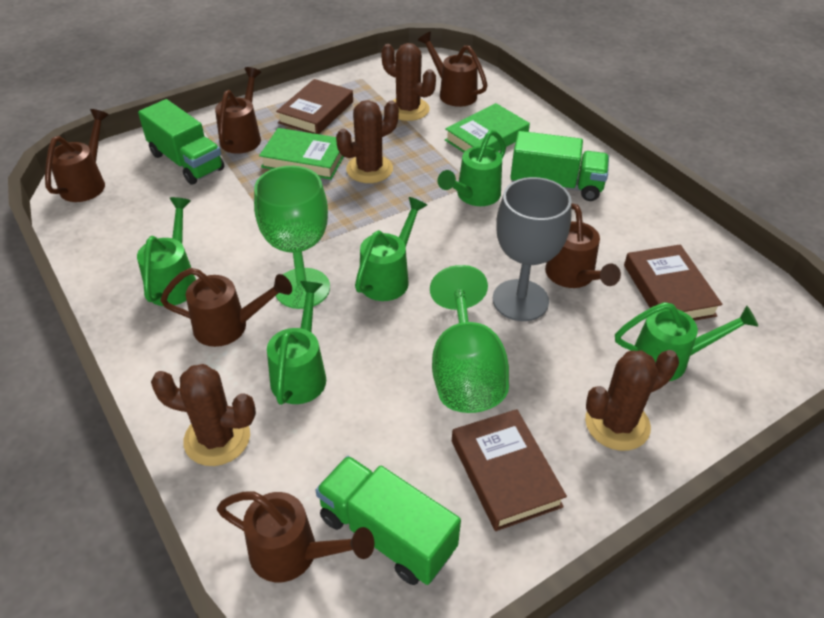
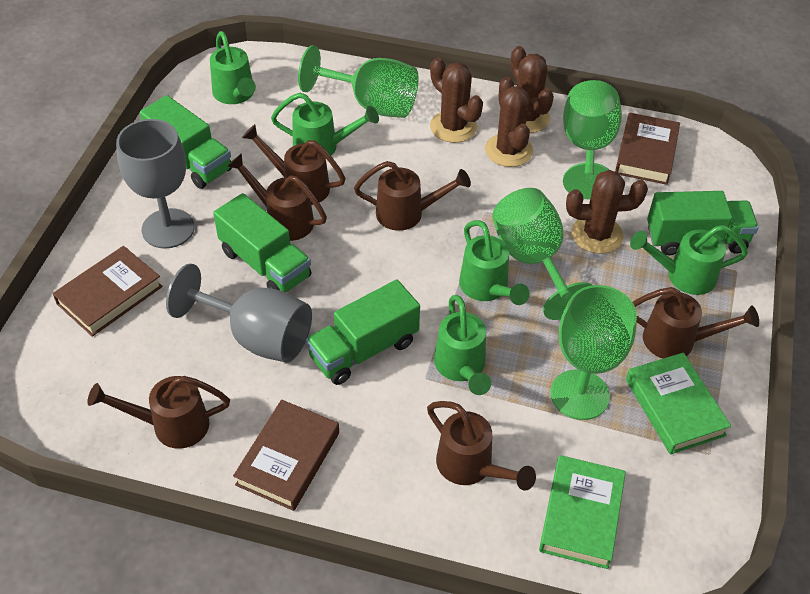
green goblet: [254,166,330,309] [430,265,509,413] = 2 -> [298,45,418,118] [492,188,592,320] [551,285,637,420] [563,80,622,199] = 4
green truck: [138,99,224,185] [315,456,461,585] [510,131,609,201] = 3 -> [140,95,232,189] [213,193,311,292] [306,280,420,385] [647,191,759,256] = 4
grey goblet: [493,177,572,321] = 1 -> [116,119,195,249] [166,264,312,362] = 2

